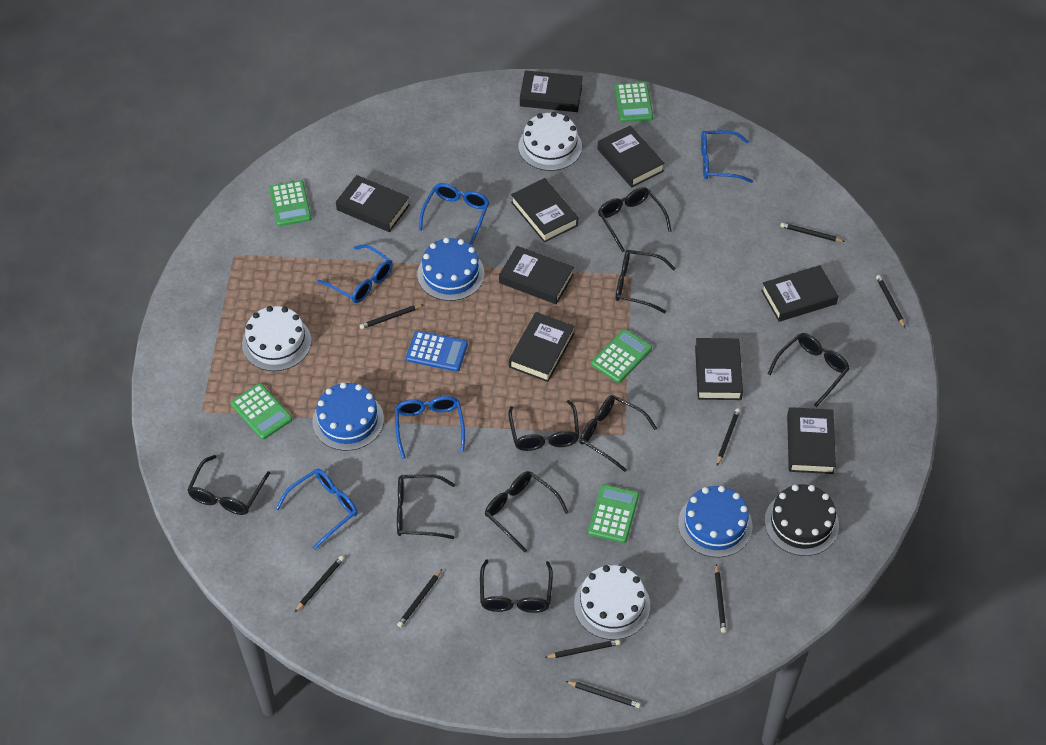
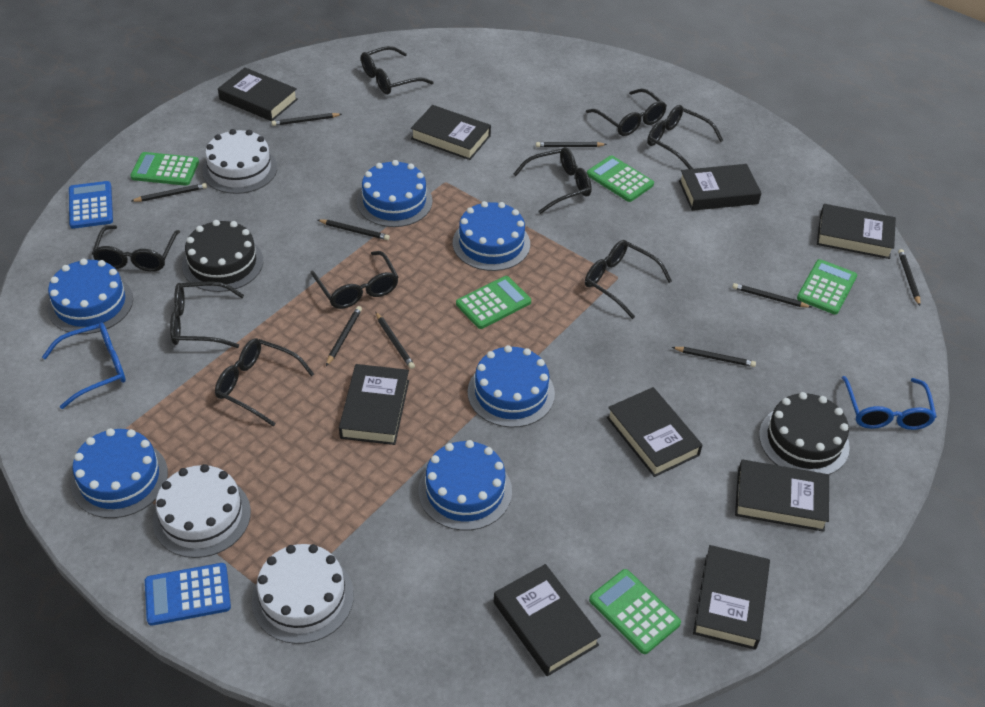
black cake: [764,484,839,556] = 1 -> [182,220,263,292] [759,392,850,475] = 2
blue cake: [312,382,384,451] [417,238,485,301] [678,486,752,558] = 3 -> [47,259,133,334] [71,428,168,518] [357,160,432,227] [418,440,512,531] [453,201,530,271] [468,345,555,427] = 6
blue calculator: [406,330,468,372] = 1 -> [69,181,113,229] [145,563,231,626] = 2
blue glasses: [276,469,357,550] [317,244,393,303] [395,396,465,459] [419,183,489,245] [701,130,753,183] = 5 -> [42,322,126,409] [842,376,937,430] = 2

